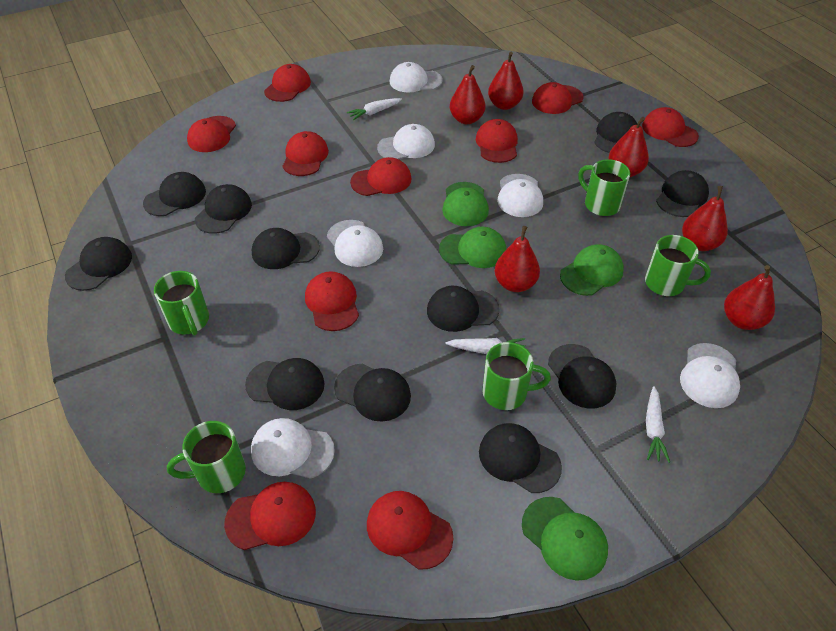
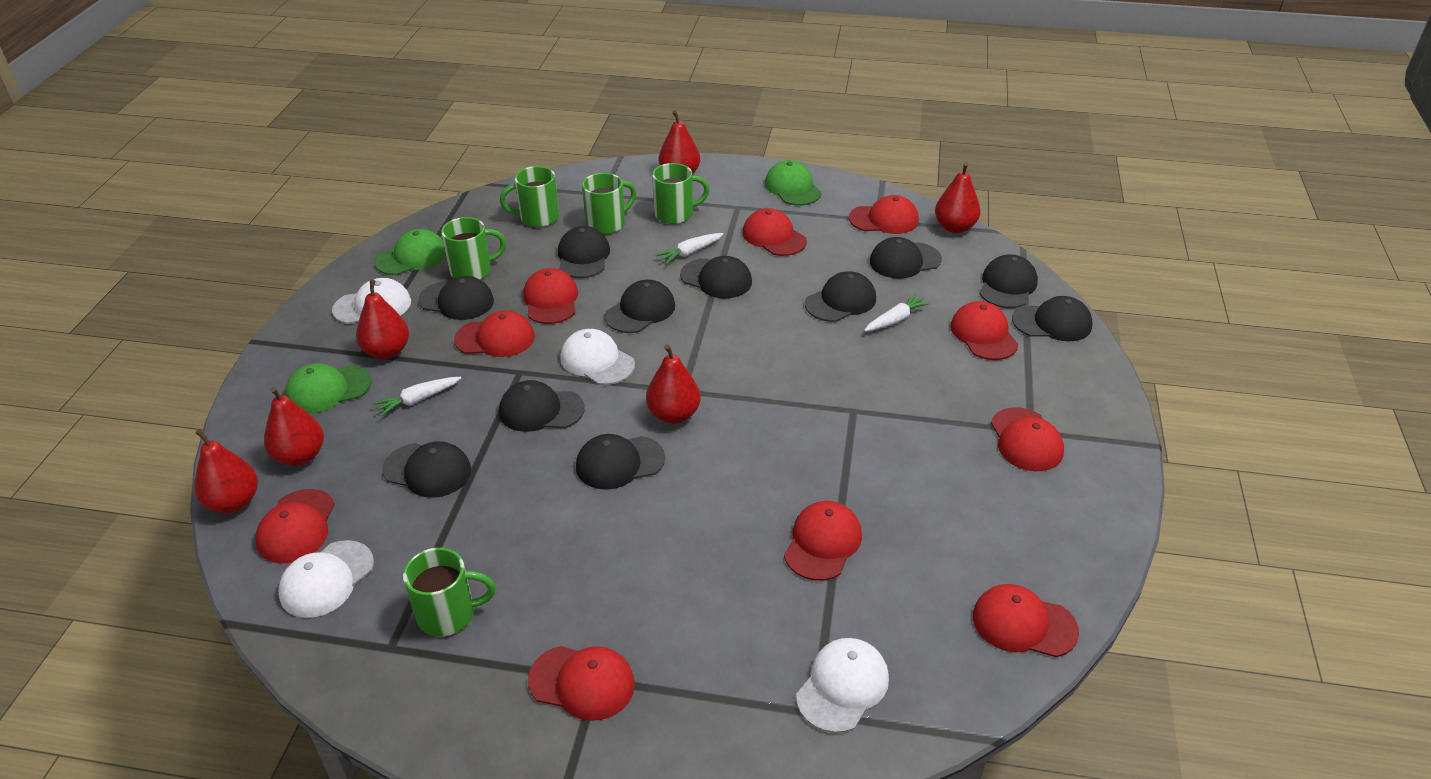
green cap: [439,226,506,268] [442,182,489,226] [522,497,608,581] [560,244,624,296] = 4 -> [285,363,372,413] [374,229,446,275] [765,160,822,206] = 3
white cap: [251,418,335,479] [327,220,383,267] [377,124,435,159] [390,62,443,92] [497,174,543,217] [680,343,740,408] = 6 -> [278,540,374,618] [332,278,411,324] [560,329,635,385] [796,638,889,733] = 4

